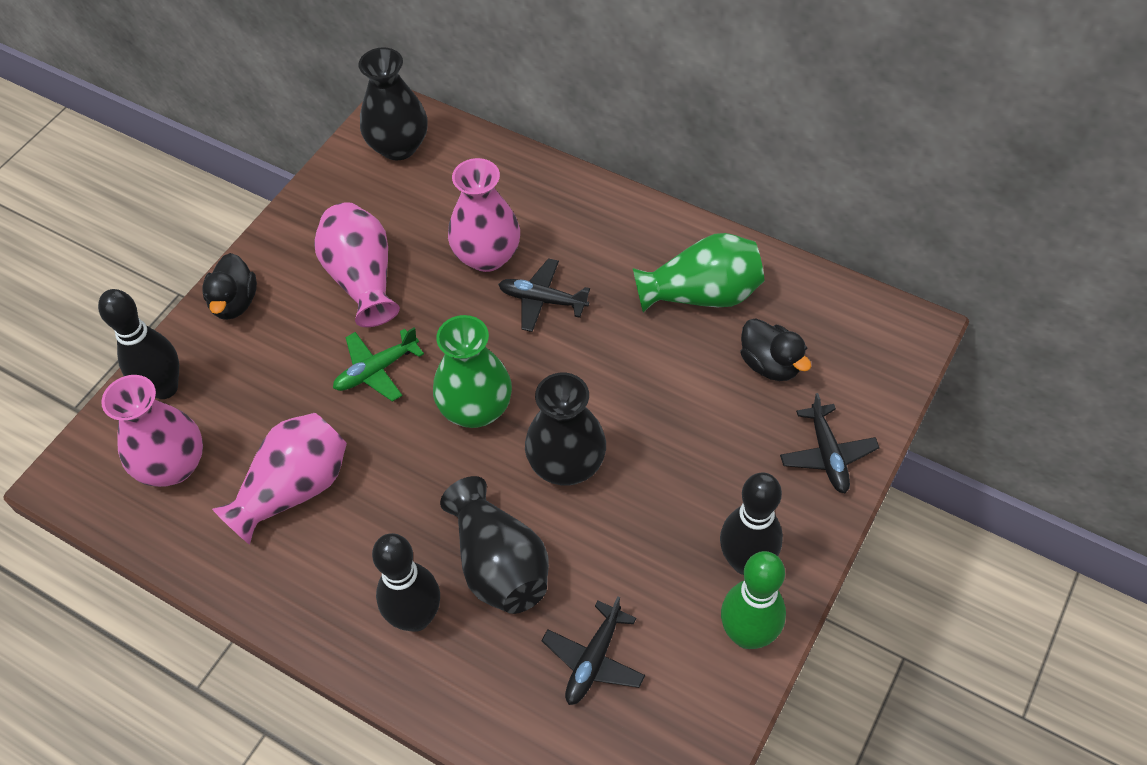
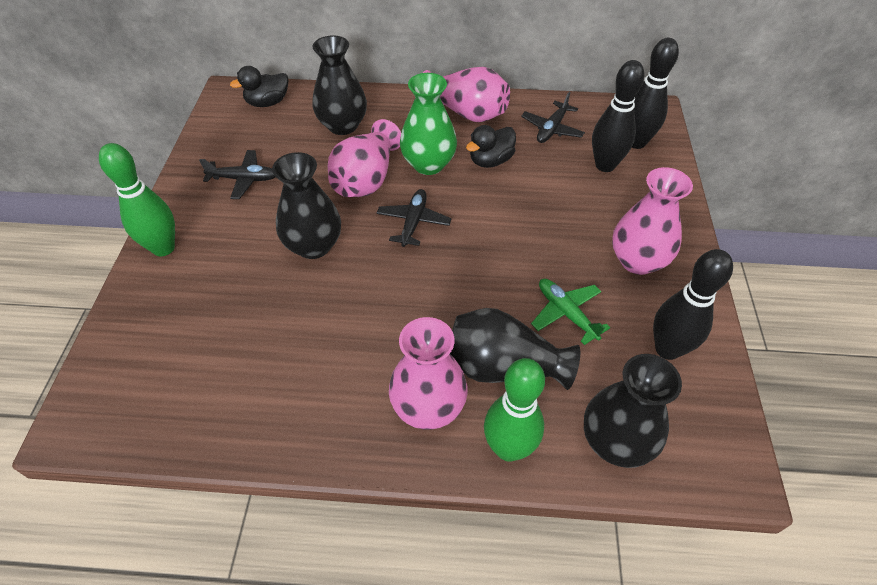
black vase: [359,47,428,160] [440,476,549,614] [525,373,606,486] = 3 -> [272,152,341,259] [313,35,367,135] [450,308,580,390] [584,354,682,468] = 4
green bowling pin: [721,551,786,649] = 1 -> [99,143,175,256] [484,358,545,462] = 2
green vase: [433,315,512,428] [633,233,764,313] = 2 -> [400,73,457,175] = 1

